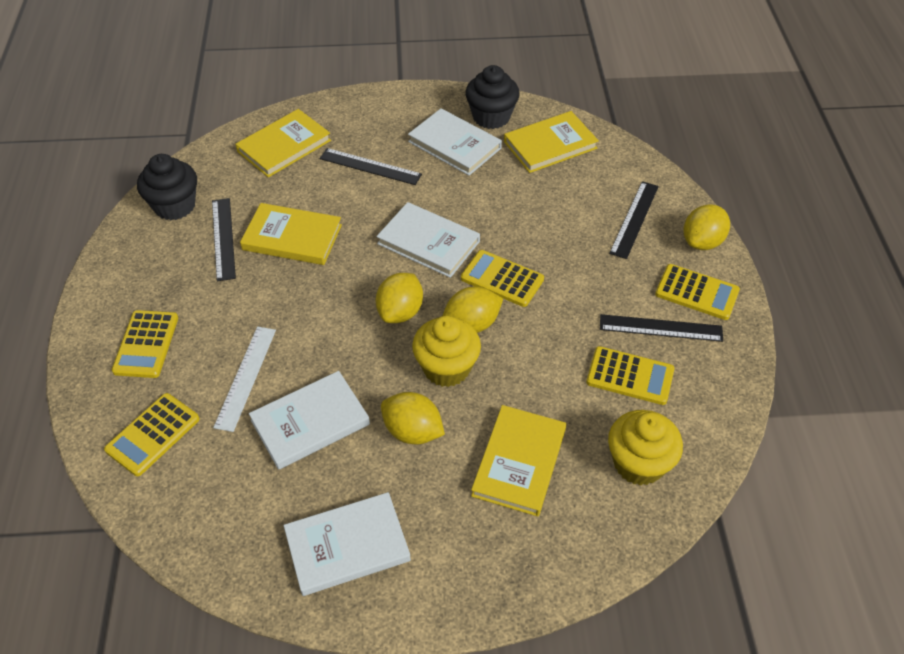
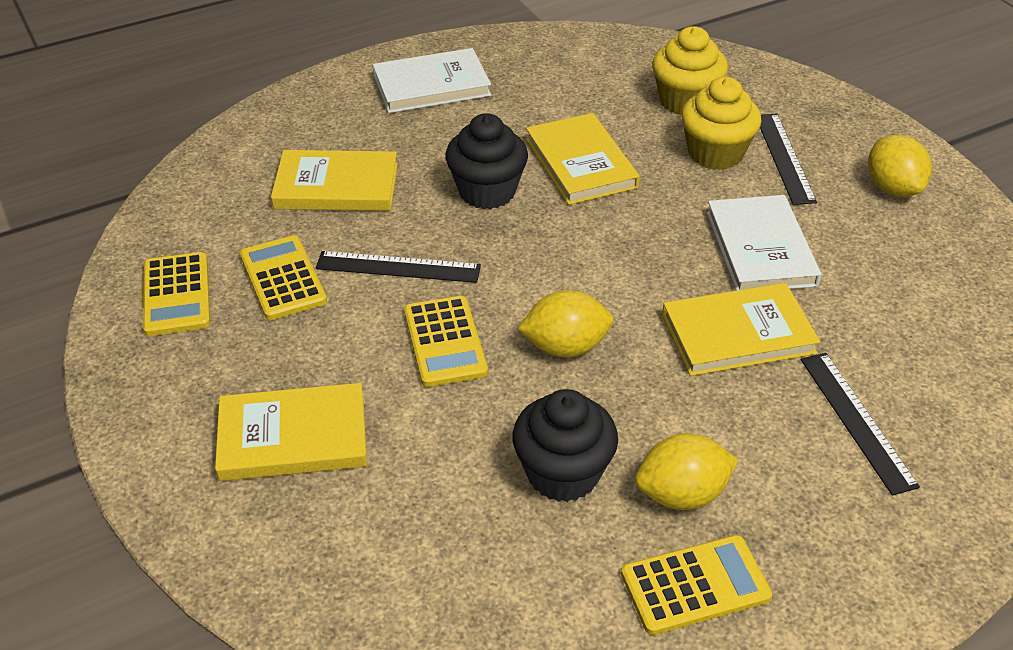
black ruler: [212,198,236,281] [319,148,422,185] [600,314,723,342] [609,181,659,259] = 4 -> [316,251,481,283] [760,114,817,205] [800,353,920,496] = 3
white book: [249,371,370,470] [284,492,411,596] [377,202,480,278] [408,108,502,176] = 4 -> [373,48,491,113] [707,195,821,291] = 2
white ruler: [213,327,276,432] = 1 -> none = 0
yellow calculator: [104,393,199,476] [112,310,178,378] [461,250,544,307] [586,346,674,405] [655,264,740,320] = 5 -> [143,252,210,336] [240,235,327,320] [404,296,488,387] [621,535,772,635] = 4
yellow lemon: [376,273,423,323] [381,392,445,444] [443,287,503,333] [683,204,730,250] = 4 -> [517,290,613,358] [635,433,738,510] [868,135,932,197] = 3

